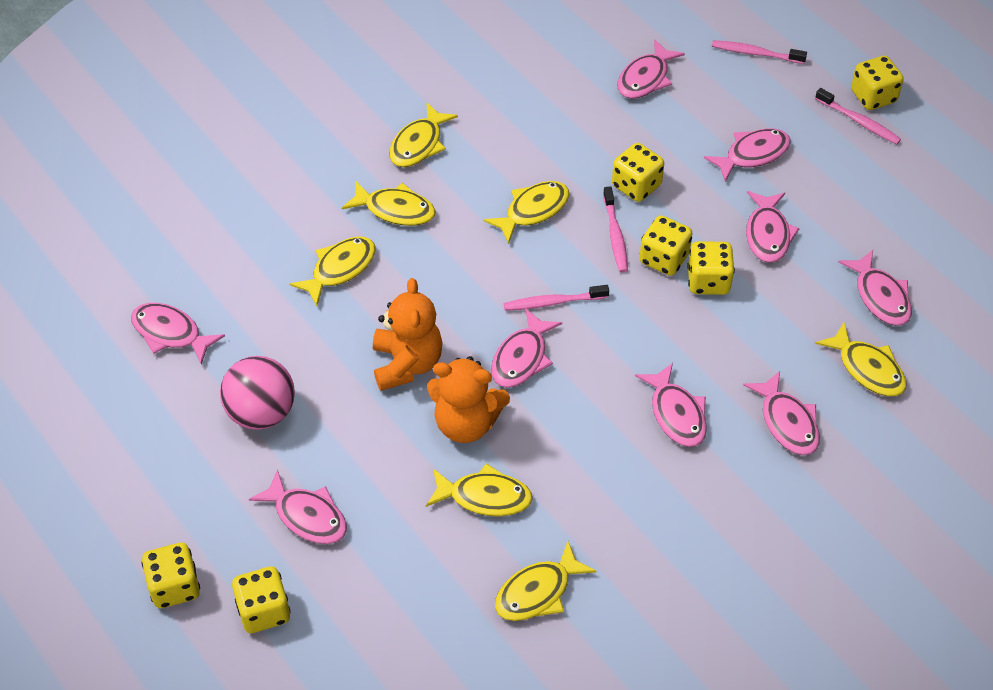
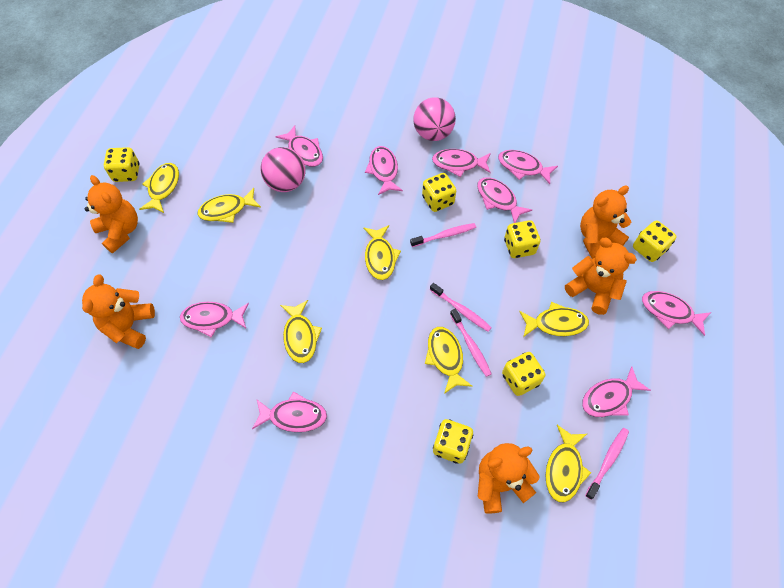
orange teddy bear: [373,278,443,391] [427,356,510,443] = 2 -> [82,274,155,349] [85,175,138,253] [478,443,540,514] [565,238,637,315] [580,185,631,259] = 5
pink ball: [220,356,295,430] = 1 -> [261,147,305,192] [413,97,456,141] = 2

